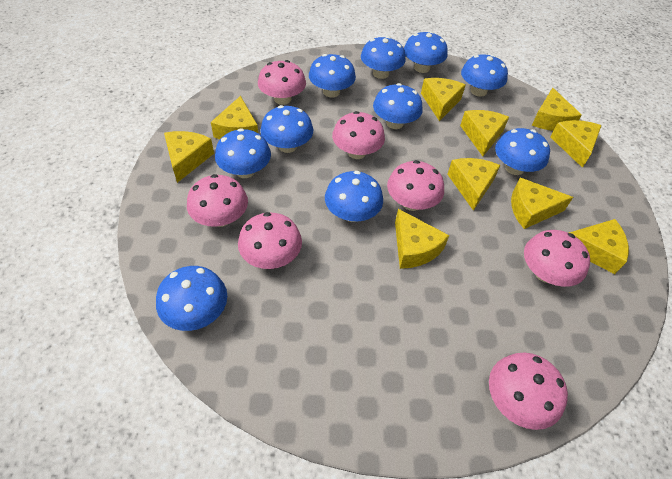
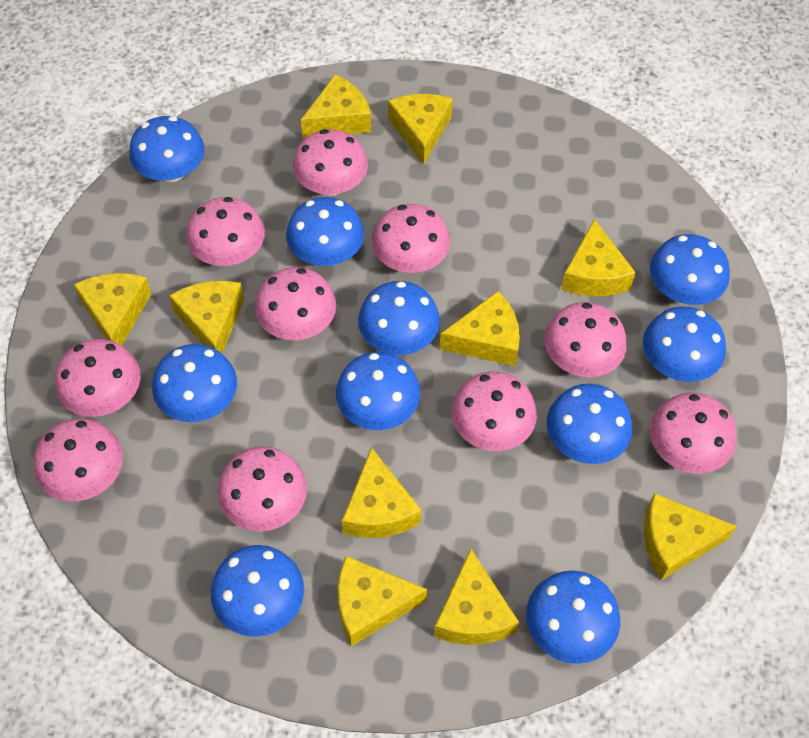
pink mushroom: [187,174,248,227] [238,212,302,269] [258,60,306,105] [332,111,385,159] [387,160,444,211] [489,353,568,430] [524,230,590,287] = 7 -> [34,418,123,501] [55,339,140,417] [186,197,265,266] [218,446,307,531] [255,267,336,340] [293,129,368,196] [372,204,450,273] [452,372,537,451] [544,302,627,377] [650,393,737,474] = 10

